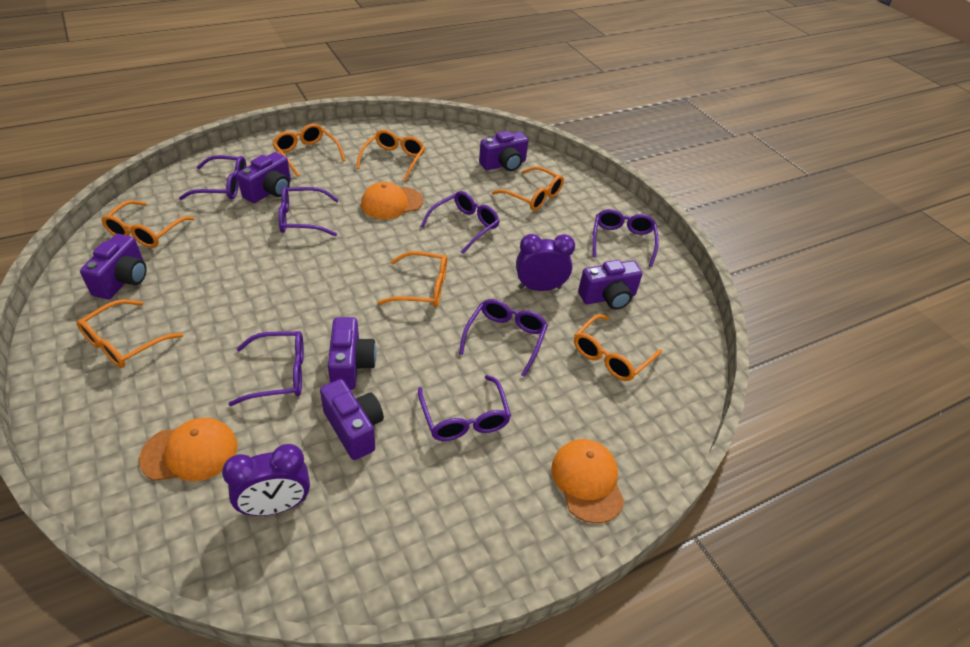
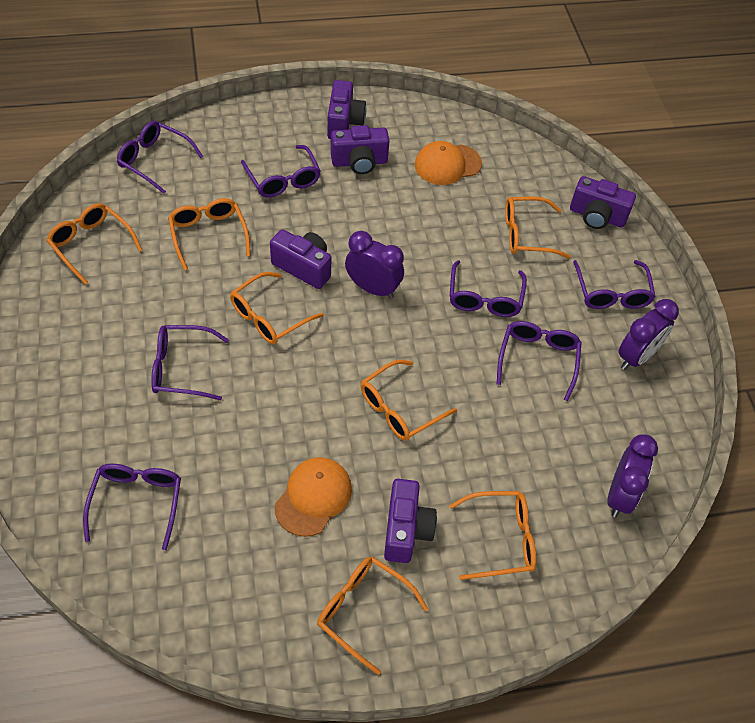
orange cap: [139,418,238,481] [361,182,423,219] [551,439,625,523] = 3 -> [275,457,352,537] [415,141,482,185] = 2
purple camera: [80,234,147,299] [237,152,291,203] [320,379,384,460] [328,317,376,390] [479,131,528,171] [578,260,643,310] = 6 -> [270,229,332,289] [327,80,366,139] [331,125,390,174] [384,479,437,563] [570,176,636,229] = 5
purple clock: [222,444,310,516] [516,234,575,291] = 2 -> [345,231,404,299] [607,434,658,517] [618,299,679,370] = 3

